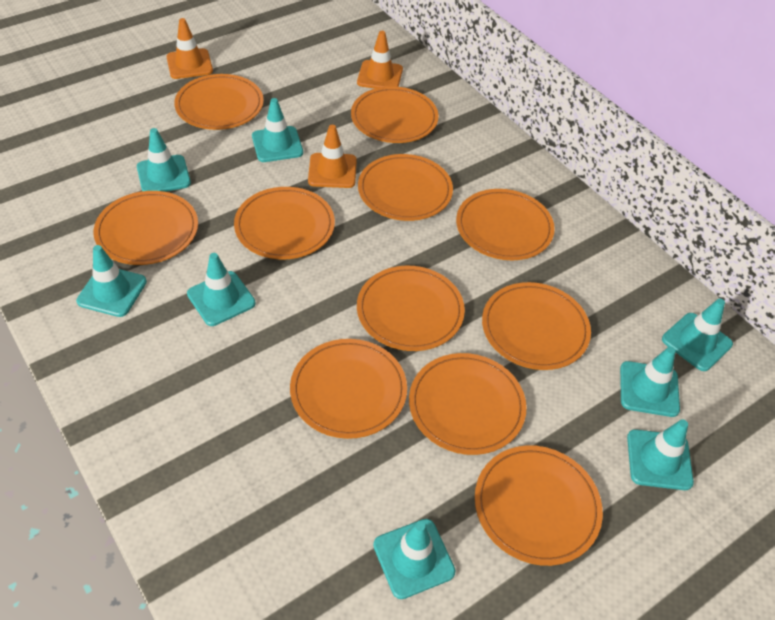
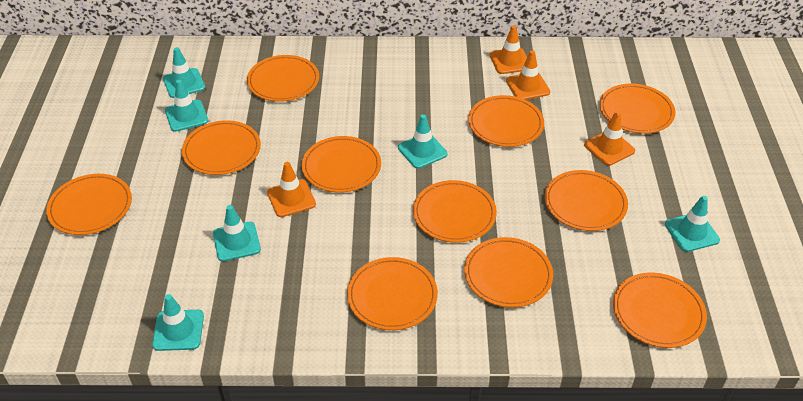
orange traffic cone: [166,18,213,79] [308,125,357,188] [357,31,403,89] = 3 -> [267,162,316,217] [490,25,527,74] [506,50,550,100] [584,111,635,166] = 4
turquoise traffic cone: [76,245,147,317] [137,128,191,192] [187,253,256,326] [252,98,303,162] [373,519,456,599] [620,347,680,417] [627,419,694,490] [662,299,733,371] = 8 -> [152,294,204,351] [163,47,205,98] [165,80,208,132] [213,205,261,261] [398,114,447,169] [665,196,720,252] = 6

